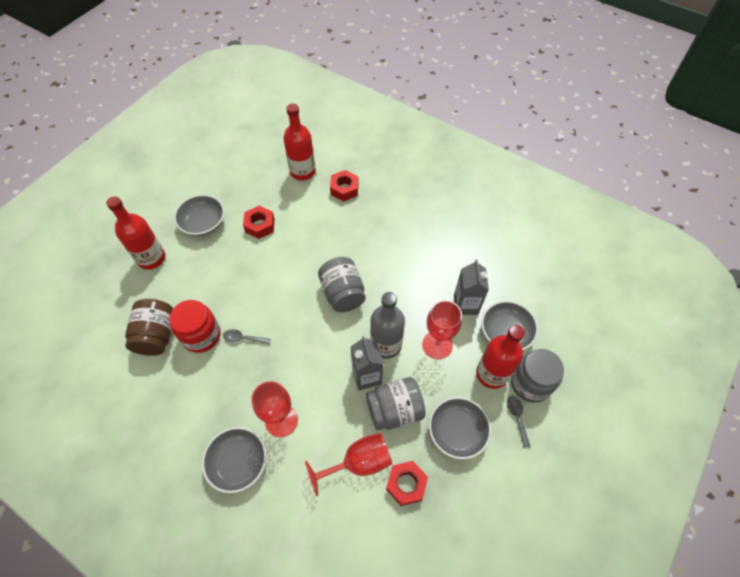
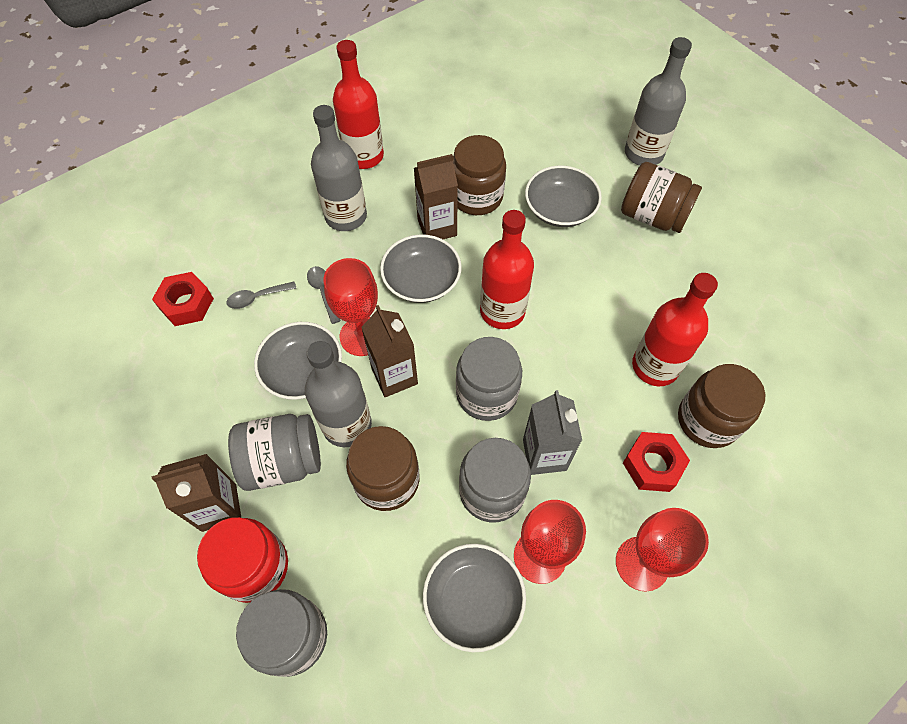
brown carton: none = 0 -> [152,454,241,532] [361,305,418,397] [414,154,458,239] = 3
brown jar: [125,299,173,356] = 1 -> [346,426,419,511] [453,135,506,215] [621,162,702,233] [678,364,765,448] = 4
grey bottle: [370,292,405,359] = 1 -> [305,341,372,447] [311,105,367,231] [625,37,692,166] = 3
grey carton: [351,336,383,390] [454,259,489,315] = 2 -> [523,390,582,475] = 1
grey jar: [318,257,365,312] [366,377,426,431] [511,349,564,403] = 3 -> [228,414,321,491] [236,589,327,677] [456,337,522,421] [459,438,531,522] = 4
red nut: [243,206,275,239] [330,170,359,202] [386,461,428,506] = 3 -> [152,272,214,326] [623,432,690,492] = 2

